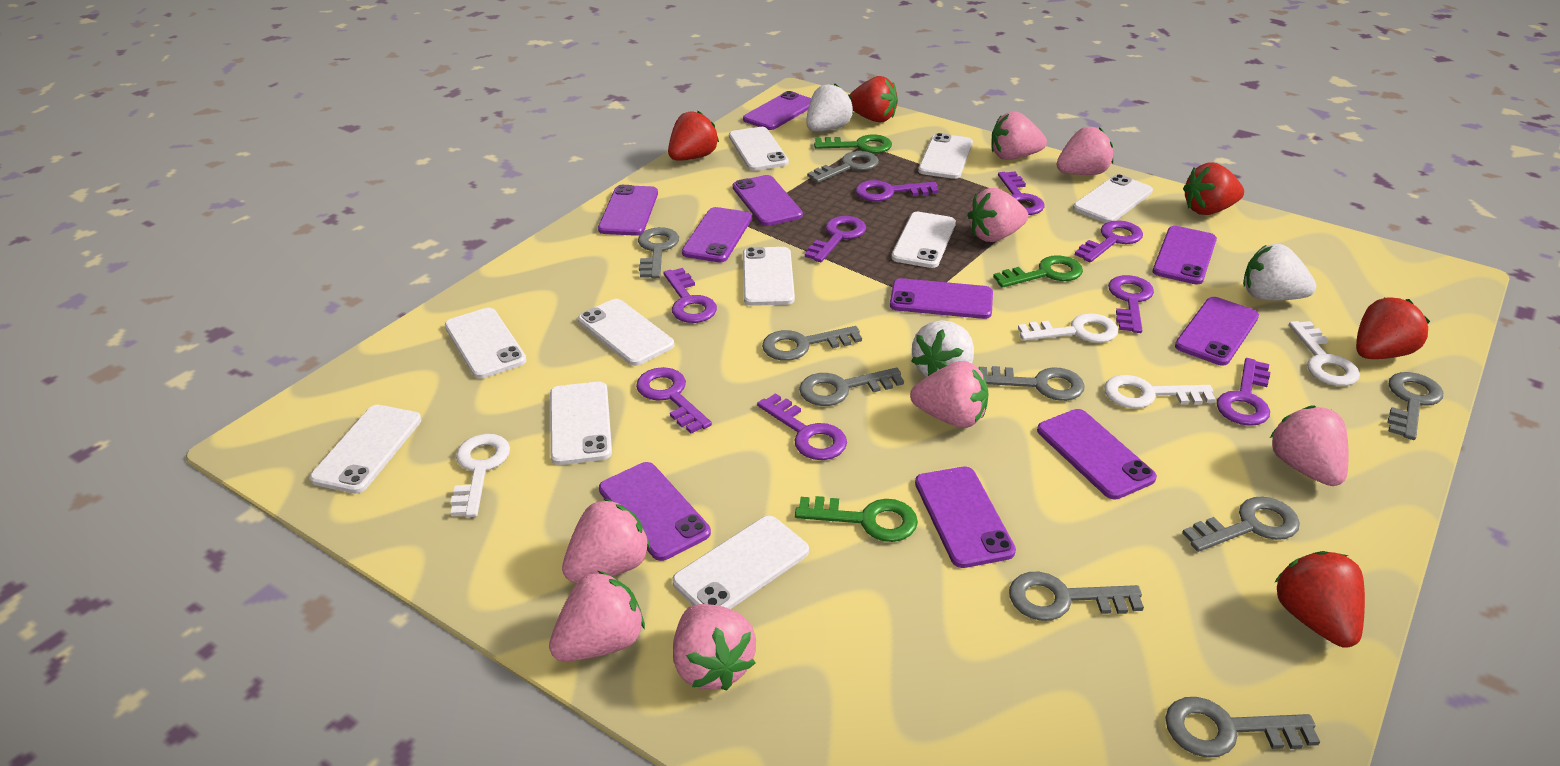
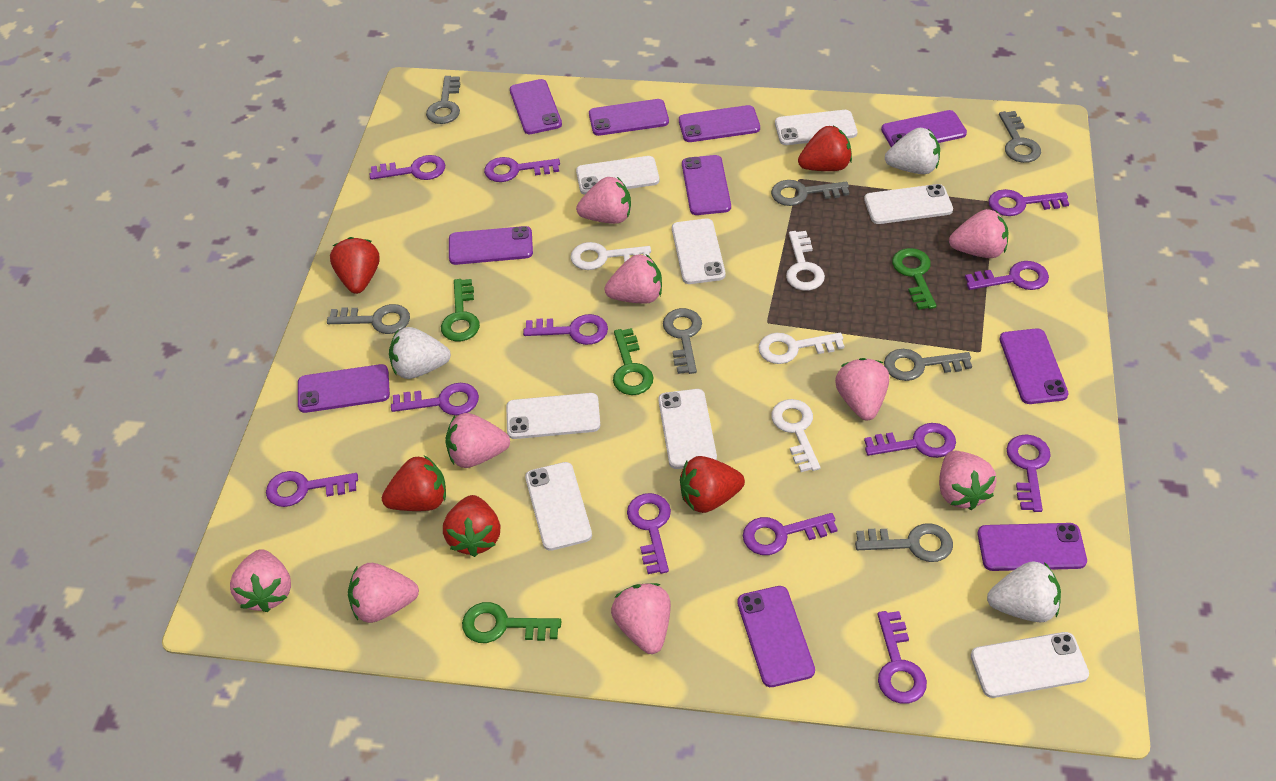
green key: [795,496,918,542] [814,134,892,153] [993,255,1083,288] = 3 -> [441,279,480,341] [462,602,561,643] [613,328,654,395] [892,248,936,310] = 4
grey key: [638,227,679,278] [762,326,862,361] [799,368,904,406] [807,151,879,183] [980,366,1085,401] [1009,571,1144,621] [1165,697,1320,758] [1182,497,1300,552] [1387,372,1443,440] = 9 -> [327,304,410,334] [426,76,460,124] [663,308,702,374] [771,180,849,206] [855,523,953,562] [884,349,972,381] [999,111,1041,163] = 7
pink strawberry: [549,570,645,661] [562,499,650,583] [673,604,756,691] [910,361,989,428] [967,188,1029,242] [991,111,1047,160] [1056,127,1113,175] [1270,405,1349,486] = 8 -> [230,549,291,612] [348,563,419,623] [445,413,510,468] [576,177,631,224] [605,254,662,304] [611,583,671,654] [835,358,889,420] [939,451,997,510] [949,209,1009,258] = 9
purple key: [636,367,712,433] [663,268,717,323] [757,393,847,460] [805,216,866,262] [855,180,939,202] [998,171,1045,215] [1075,220,1143,262] [1108,275,1154,333] [1217,358,1270,426] = 9 -> [266,471,358,507] [370,155,445,180] [391,383,479,416] [484,157,560,182] [523,314,608,345] [627,493,671,574] [743,513,838,555] [864,423,956,458] [877,611,927,704] [965,261,1049,290] [988,189,1069,216] [1007,434,1051,512] = 12
white phone: [310,405,422,494] [445,308,527,379] [550,382,612,465] [578,299,674,366] [672,516,809,609] [729,127,789,171] [743,247,795,306] [891,212,956,268] [918,133,973,179] [1073,174,1153,223] = 10 -> [506,393,600,439] [525,462,592,551] [576,156,659,195] [658,389,717,469] [672,219,725,284] [775,110,858,145] [864,184,953,224] [971,632,1089,698] = 8

